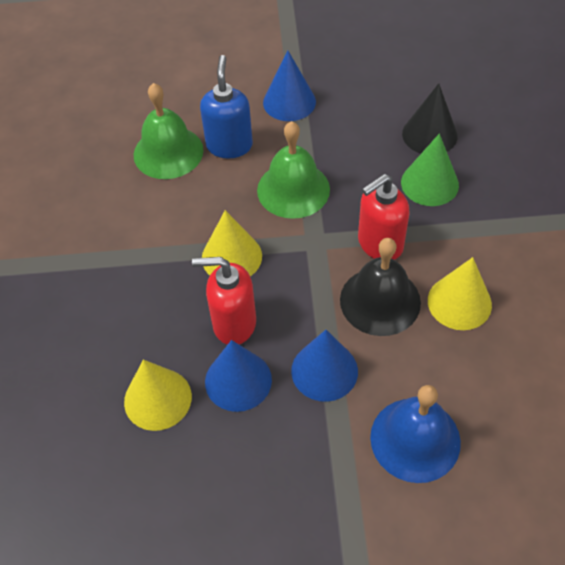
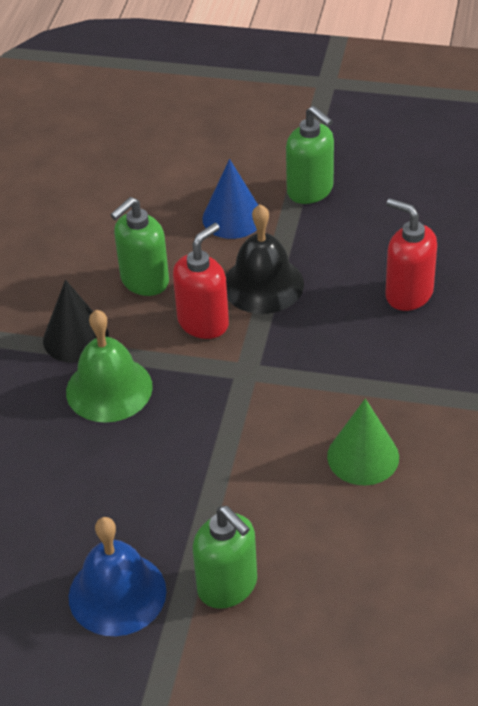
blue cone: [205,340,272,412] [263,51,316,121] [291,330,358,402] = 3 -> [202,159,258,239] = 1
blue soap dispenser: [200,55,253,158] = 1 -> none = 0
green bell: [134,83,204,179] [257,121,330,219] = 2 -> [66,310,153,423] = 1
green soap dispenser: none = 0 -> [110,197,169,296] [193,506,257,609] [286,106,334,204] = 3
yellow cone: [124,359,192,431] [202,210,262,276] [428,257,492,330] = 3 -> none = 0

